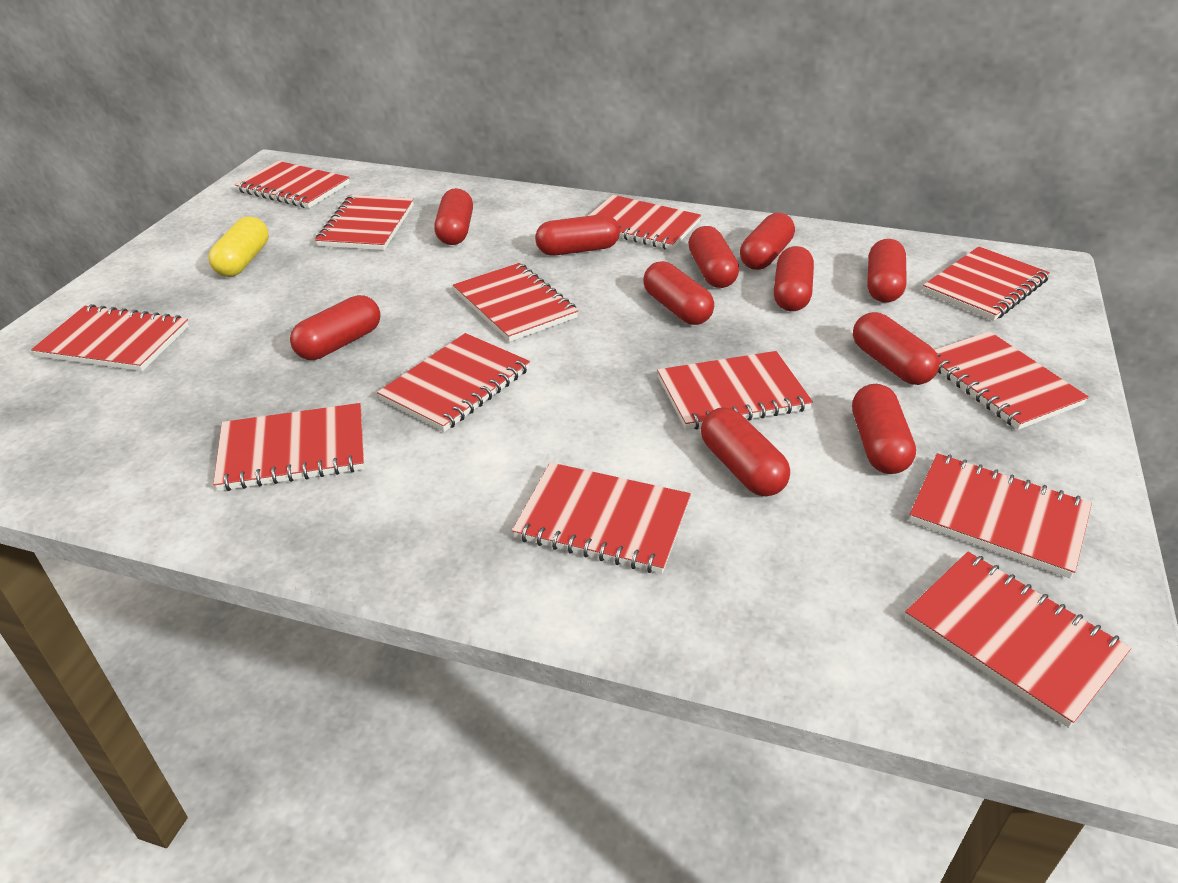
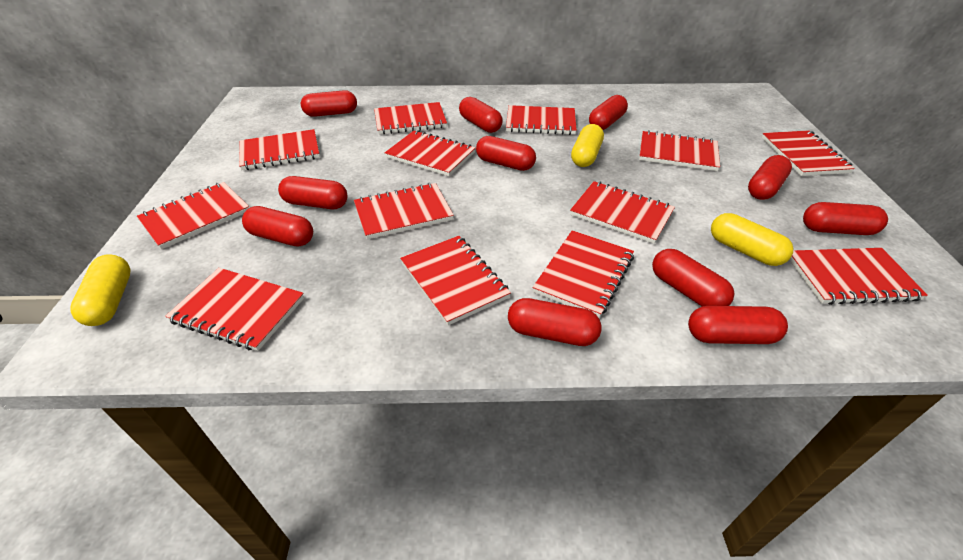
yellow capsule: [209,216,269,277] = 1 -> [70,254,131,326] [571,124,604,167] [711,213,793,266] = 3

